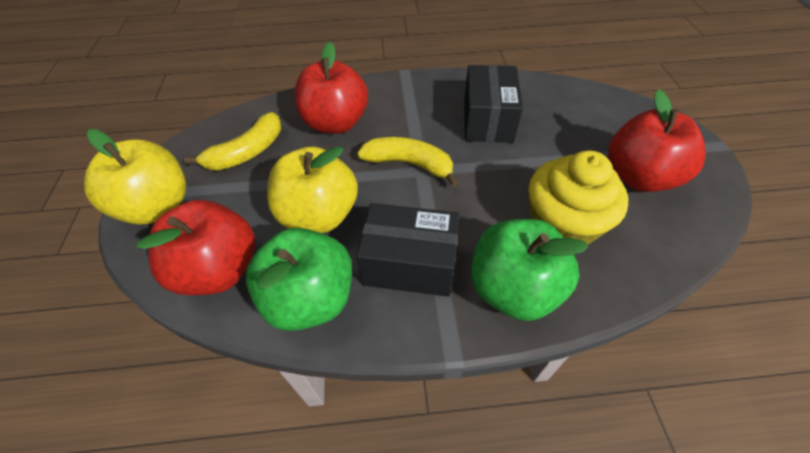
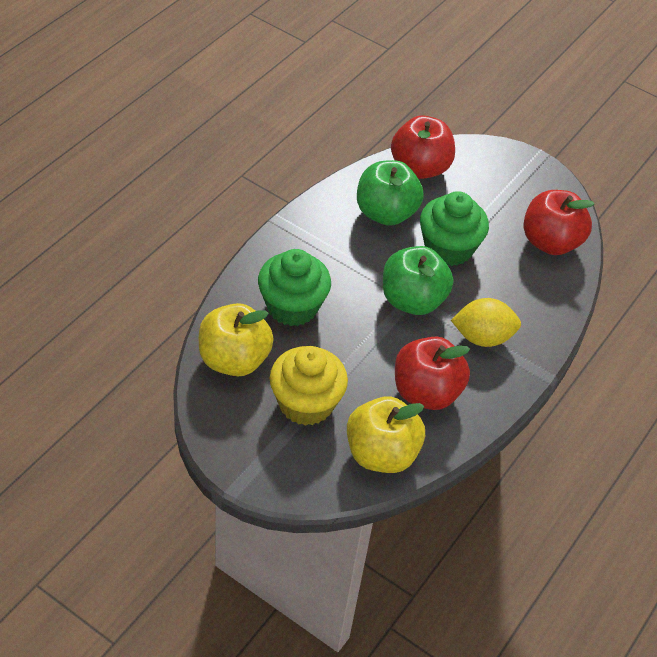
black box: [356,203,460,297] [464,65,523,143] = 2 -> none = 0
green cupcake: none = 0 -> [258,249,331,326] [420,191,489,266] = 2
yellow banana: [184,112,281,171] [357,137,459,187] = 2 -> none = 0
yellow lemon: none = 0 -> [451,298,521,347] = 1

